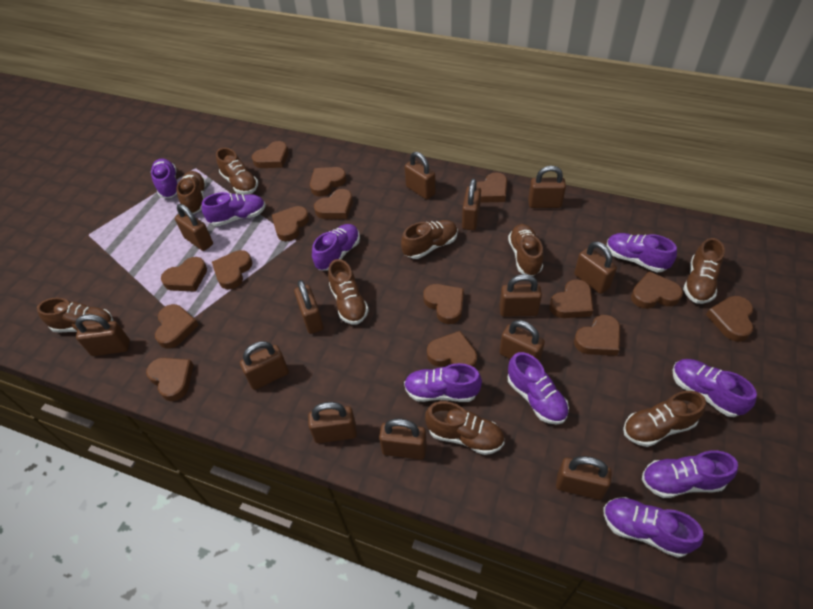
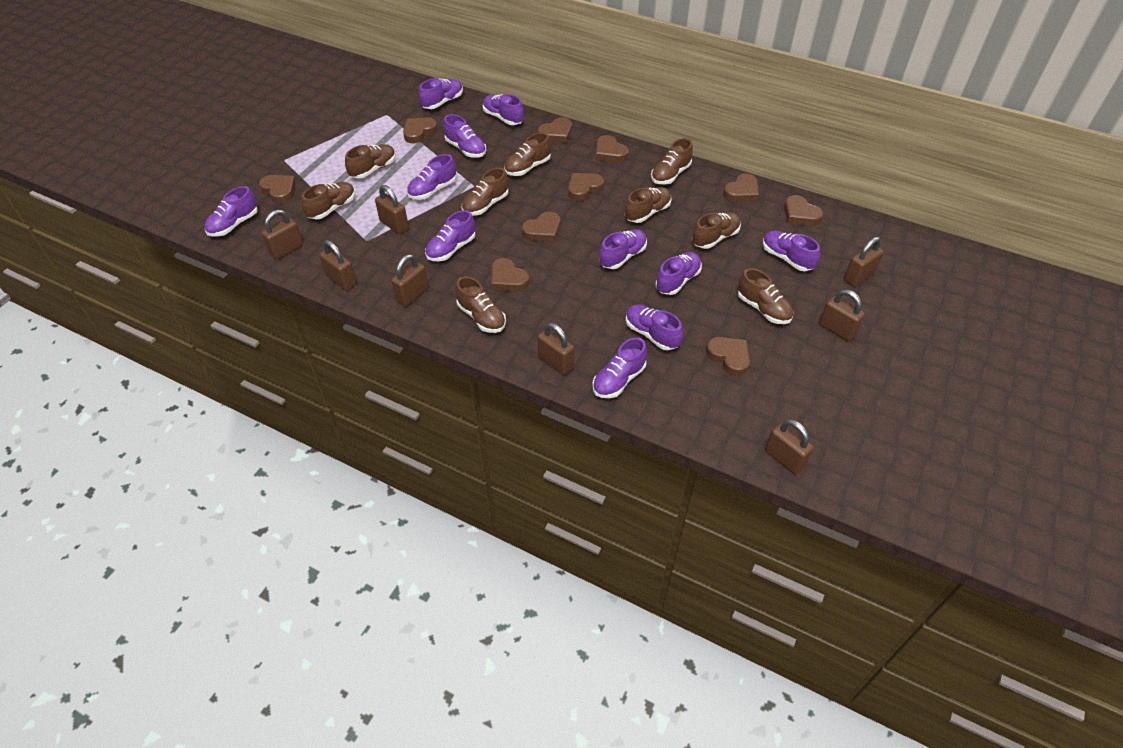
brown heart: [146,358,194,401] [155,304,199,349] [161,257,207,292] [212,250,253,290] [252,141,288,168] [272,206,309,241] [310,167,347,197] [314,189,353,219] [423,284,464,324] [427,331,477,368] [476,172,507,203] [549,279,593,318] [574,315,620,356] [631,271,683,309] [706,296,753,342] = 15 -> [259,175,296,204] [403,117,438,143] [491,258,529,291] [522,212,560,242] [538,117,572,143] [568,173,604,201] [596,135,629,163] [706,337,750,376] [723,174,759,202] [784,195,823,226] = 10
brown padlock: [75,314,130,356] [175,204,213,251] [240,341,289,390] [294,280,324,334] [308,402,357,443] [379,419,427,460] [405,152,436,200] [462,179,481,230] [499,274,542,317] [500,320,545,362] [528,166,566,208] [556,456,612,500] [574,241,617,294] = 13 -> [262,210,303,259] [319,240,356,290] [375,185,409,234] [391,254,428,306] [538,323,574,375] [765,419,814,474] [819,289,865,341] [844,237,884,286] = 8
purple shoe: [151,159,178,198] [202,192,266,226] [312,224,360,271] [404,363,482,402] [508,352,569,424] [603,497,704,558] [607,233,677,272] [642,450,738,498] [673,359,757,417] = 9 -> [205,186,258,236] [407,154,456,200] [419,78,463,109] [425,210,475,261] [443,114,486,158] [483,94,524,125] [592,337,647,398] [599,229,647,269] [626,304,683,350] [655,252,702,295] [763,230,820,271] = 11

